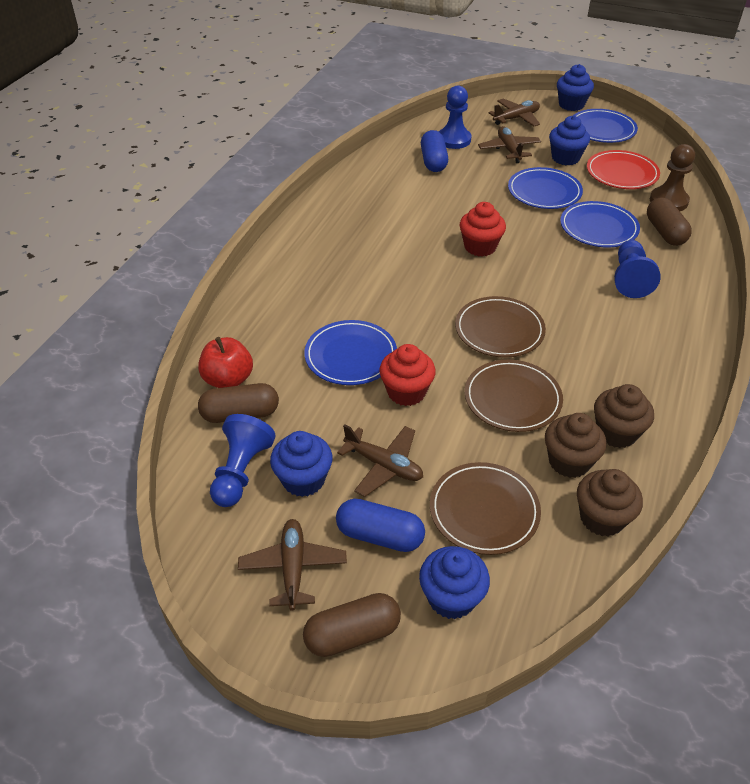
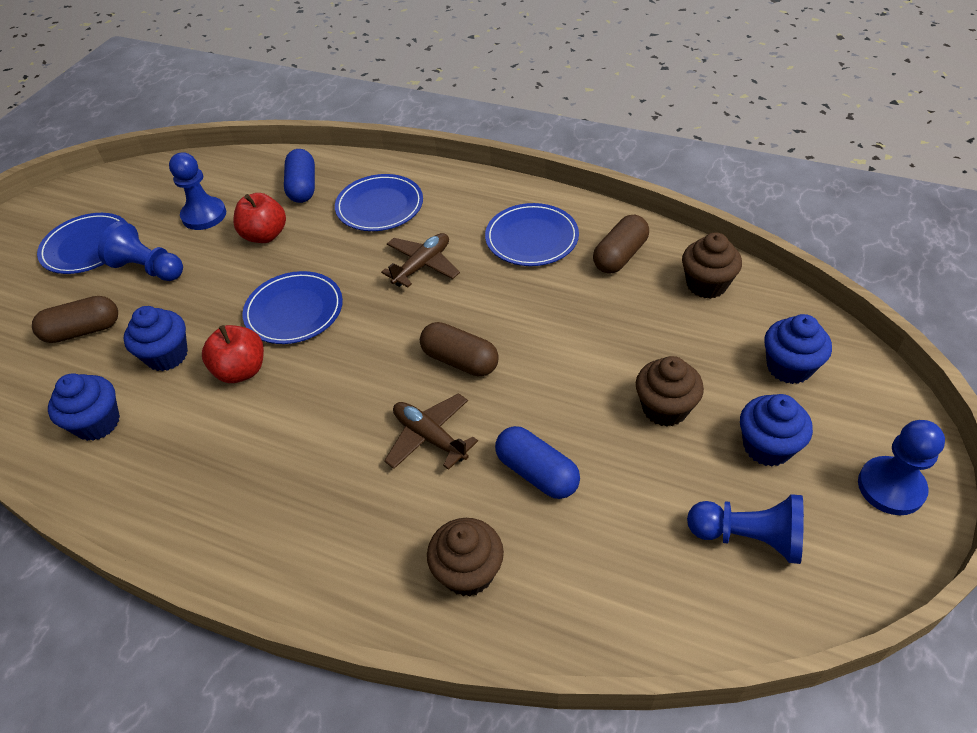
blue pawn: [210,414,276,507] [439,85,471,149] [614,240,661,298] = 3 -> [98,221,183,281] [169,152,226,230] [687,494,804,564] [858,420,945,515] = 4
brown pawn: [650,144,695,211] = 1 -> none = 0
brown plane: [238,519,347,611] [337,424,423,497] [478,126,541,163] [488,98,540,126] = 4 -> [381,233,460,287] [384,393,478,470] = 2
brown plate: [430,462,541,555] [455,296,546,358] [465,360,563,432] = 3 -> none = 0
red apple: [198,337,253,388] = 1 -> [202,325,264,383] [233,193,286,243] = 2
red cupcake: [379,344,436,406] [460,202,506,257] = 2 -> none = 0
red plate: [587,150,660,189] = 1 -> none = 0

